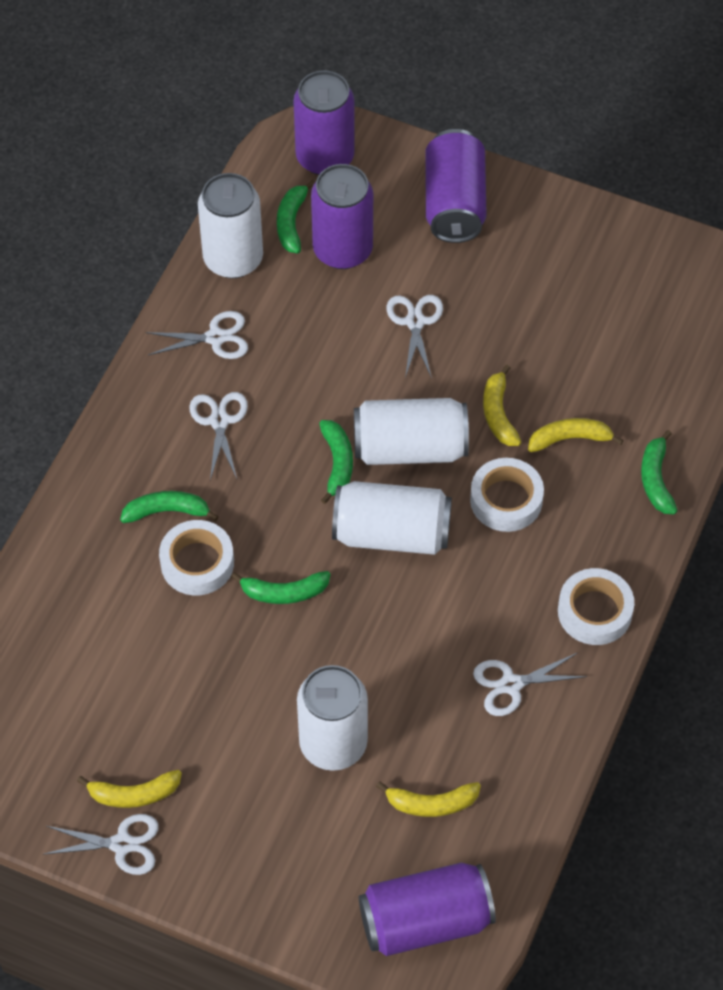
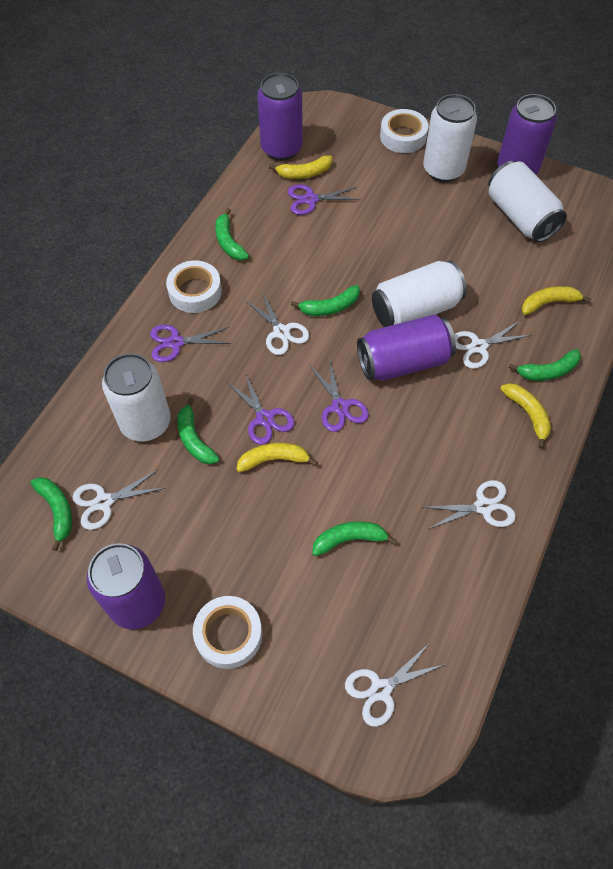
green banana: [120,491,219,523] [231,571,331,604] [277,180,315,253] [319,420,353,504] [641,430,678,514] = 5 -> [31,477,72,551] [177,398,219,464] [215,208,249,260] [291,285,360,316] [312,521,397,556] [509,349,581,381] = 6
purple scissors: none = 0 -> [150,324,231,362] [227,373,295,445] [288,184,361,215] [310,359,369,432] = 4

